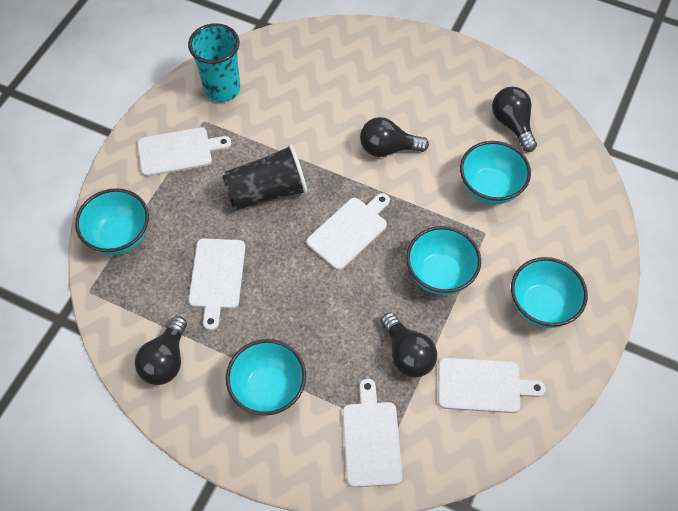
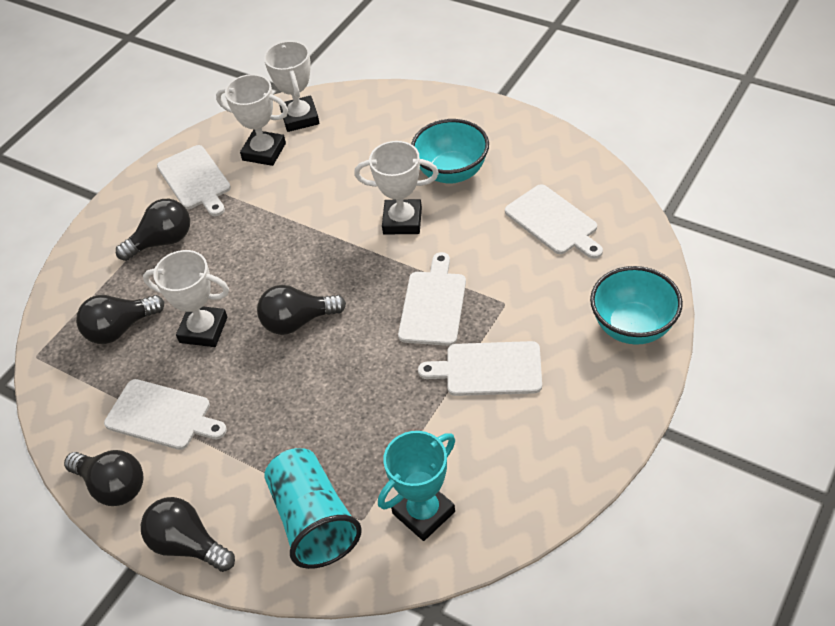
black cup: [223,144,308,210] = 1 -> none = 0
black light bulb: [135,316,187,385] [360,117,429,157] [381,312,437,378] [492,87,537,152] = 4 -> [64,450,144,506] [76,295,164,344] [116,199,190,261] [141,497,235,572] [257,285,346,335] = 5
turquoise bowl: [75,188,149,255] [226,339,306,416] [406,226,481,295] [460,141,531,205] [511,257,588,328] = 5 -> [411,119,489,184] [590,266,683,345] = 2
turquoise trophy: none = 0 -> [378,431,455,541] = 1
white trophy: none = 0 -> [143,250,229,347] [216,74,288,166] [264,41,319,132] [354,141,439,234] = 4

